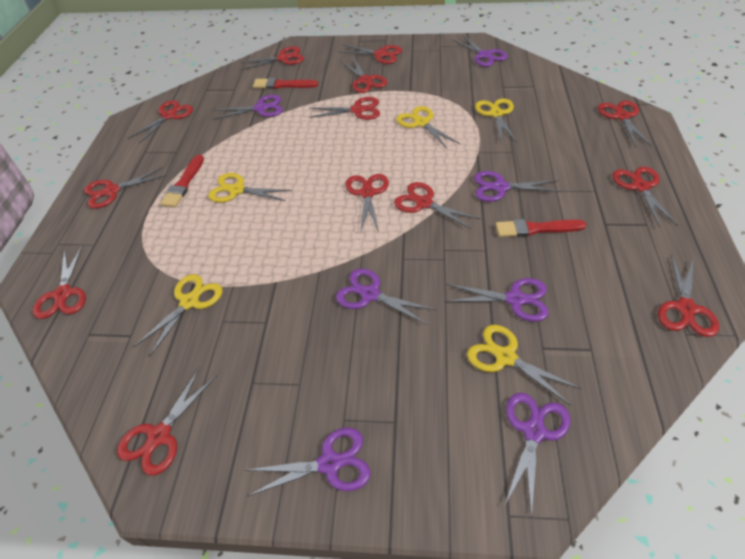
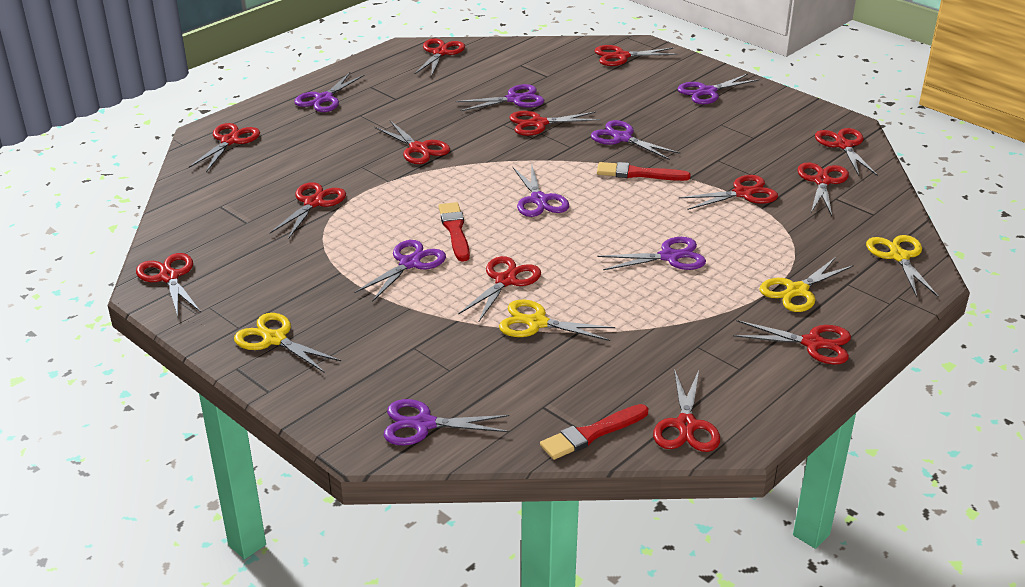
purple scissors: [213,95,283,120] [245,427,371,496] [336,269,436,325] [446,278,549,322] [452,35,508,67] [474,171,561,202] [504,393,571,517] = 7 -> [294,72,365,112] [355,240,446,302] [384,399,509,445] [455,84,544,111] [512,163,569,217] [591,120,680,160] [597,237,706,270] [677,74,759,104] = 8
yellow scissors: [133,274,222,356] [208,173,292,202] [396,106,460,149] [467,325,582,406] [475,98,517,143] = 5 -> [234,313,341,373] [499,300,615,341] [760,257,854,312] [866,235,939,297] = 4

